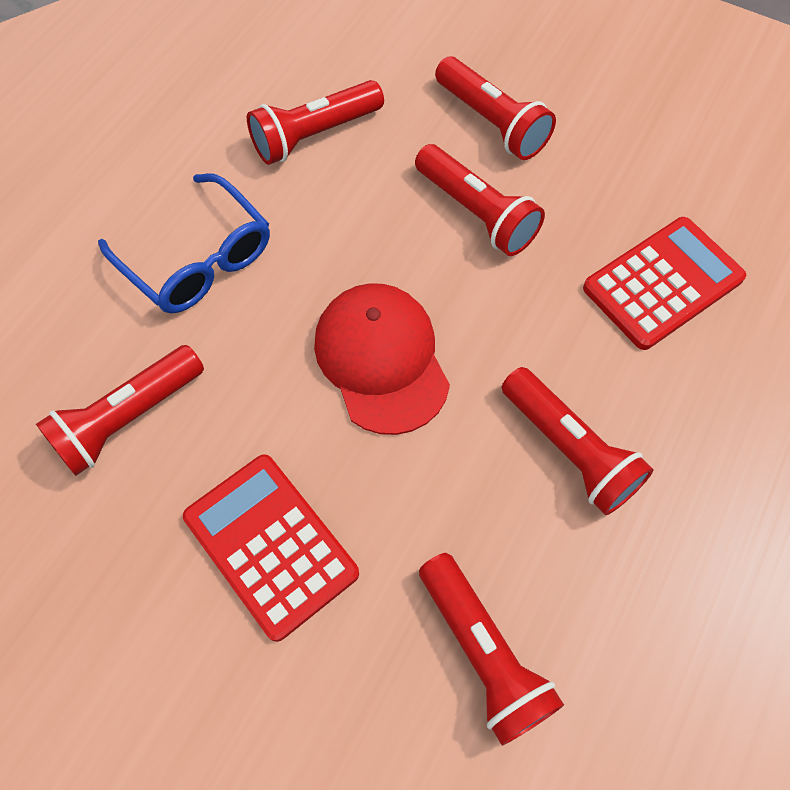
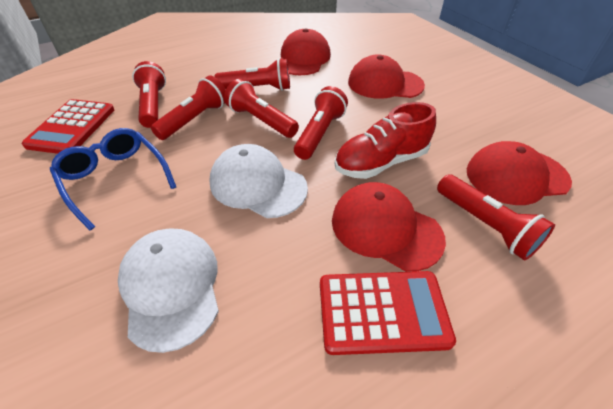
red cap: [314,283,450,435] = 1 -> [280,29,331,75] [332,182,446,272] [348,55,425,99] [467,141,572,205] = 4
red shoe: none = 0 -> [335,102,436,179] = 1
white cap: none = 0 -> [118,229,219,353] [210,144,308,218] = 2

